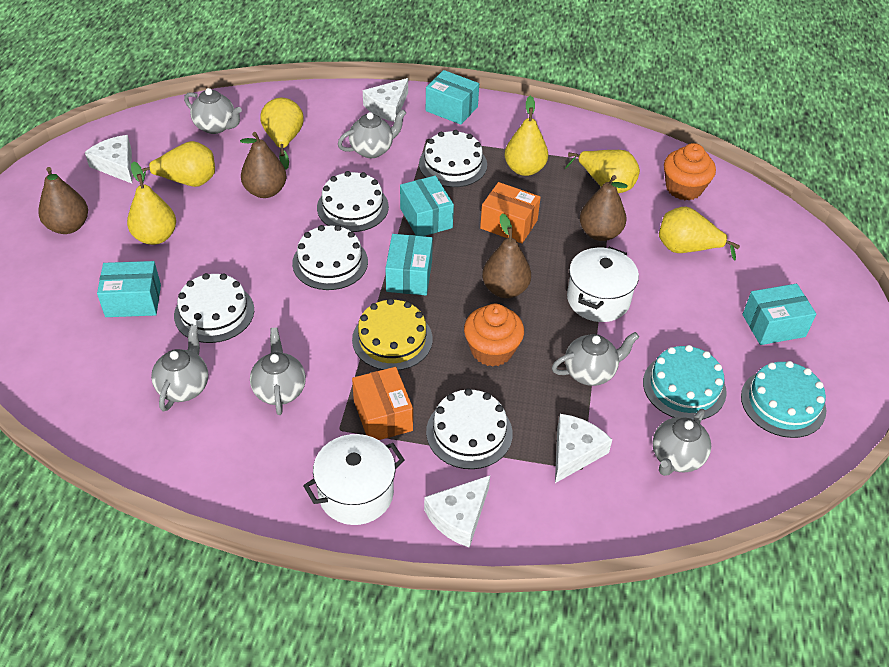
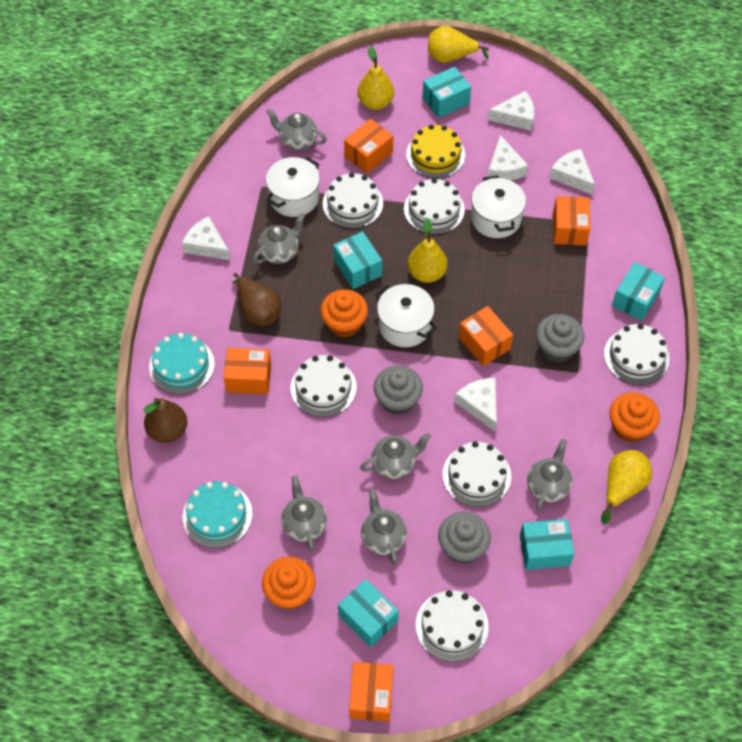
brown pear: [38,167,88,234] [240,132,287,198] [482,213,531,298] [580,175,628,241] = 4 -> [143,398,187,443] [233,273,281,326] = 2
grey cupcake: none = 0 -> [374,365,423,415] [438,511,491,564] [536,314,584,363] = 3
orange box: [352,367,413,440] [480,182,541,244] = 2 -> [223,348,271,394] [344,119,393,174] [349,662,394,722] [459,306,513,366] [553,196,590,246] = 5
orange cupcake: [464,304,524,366] [664,143,716,201] = 2 -> [262,557,316,610] [320,289,368,338] [609,392,660,443] = 3
white cake: [174,273,254,343] [292,225,368,290] [317,171,389,232] [419,130,487,187] [426,388,513,469] = 5 -> [291,355,357,417] [322,172,383,229] [404,178,465,234] [416,590,489,662] [443,441,511,507] [604,324,670,385] = 6
white cheese: [85,135,132,184] [363,78,408,122] [424,475,490,548] [555,414,612,483] = 4 -> [182,216,230,260] [455,378,497,431] [488,91,534,131] [488,135,528,181] [550,149,595,195] = 5
white pot: [303,434,405,525] [567,247,639,322] = 2 -> [266,157,320,217] [375,284,437,347] [471,175,526,238] = 3
yellow pear: [127,161,176,245] [142,141,215,187] [260,98,304,170] [504,96,548,176] [565,150,640,193] [659,207,740,261] = 6 -> [358,46,394,110] [408,218,447,283] [428,26,489,63] [601,450,652,524] = 4

